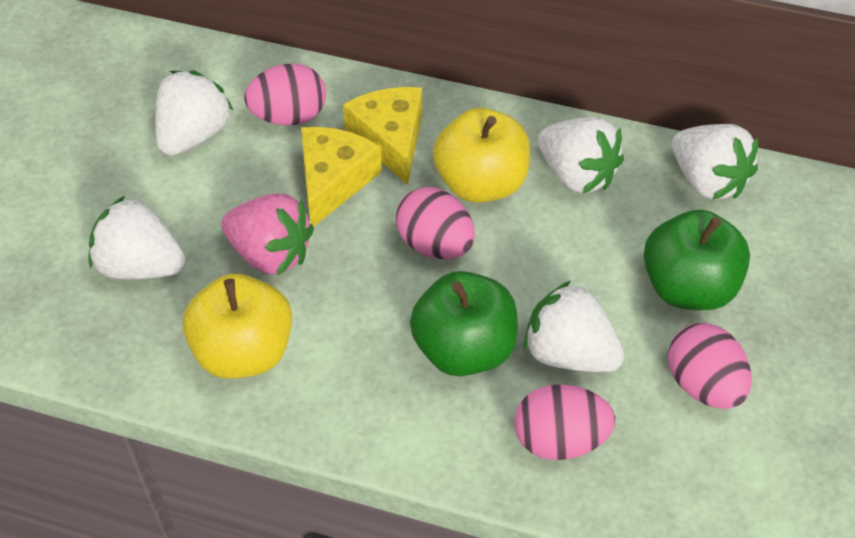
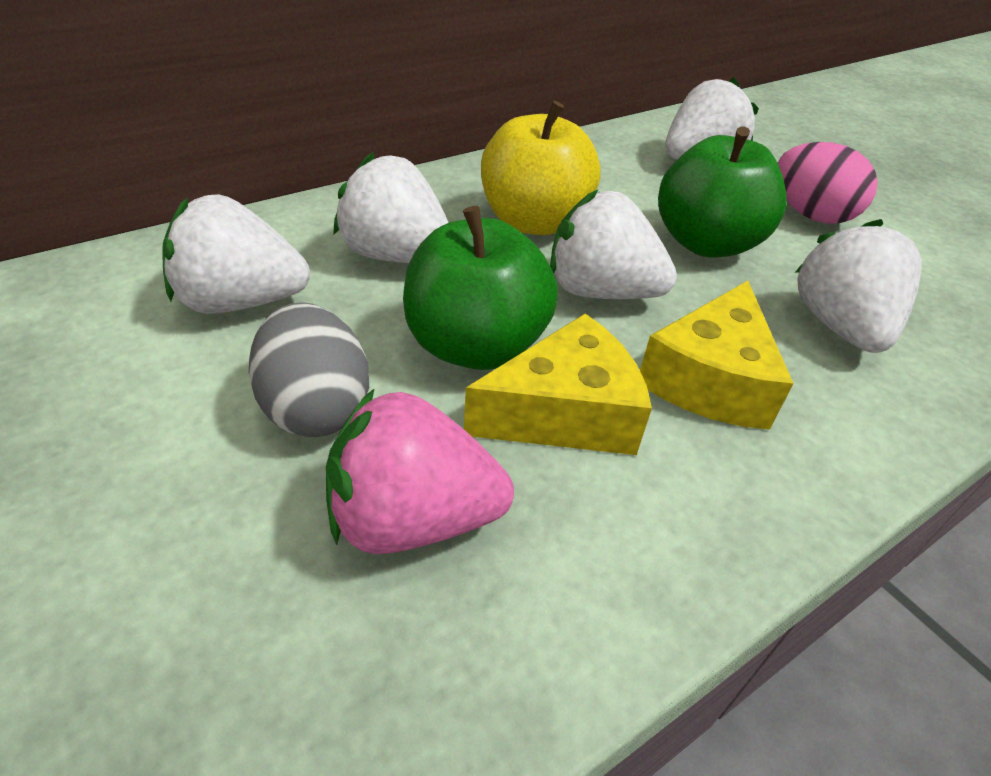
grey egg: none = 0 -> [249,302,369,437] = 1
pink egg: [244,63,326,125] [396,187,475,259] [514,384,615,460] [668,323,752,409] = 4 -> [778,142,878,224] = 1
yellow apple: [183,274,292,379] [433,108,530,203] = 2 -> [481,101,601,235] = 1

